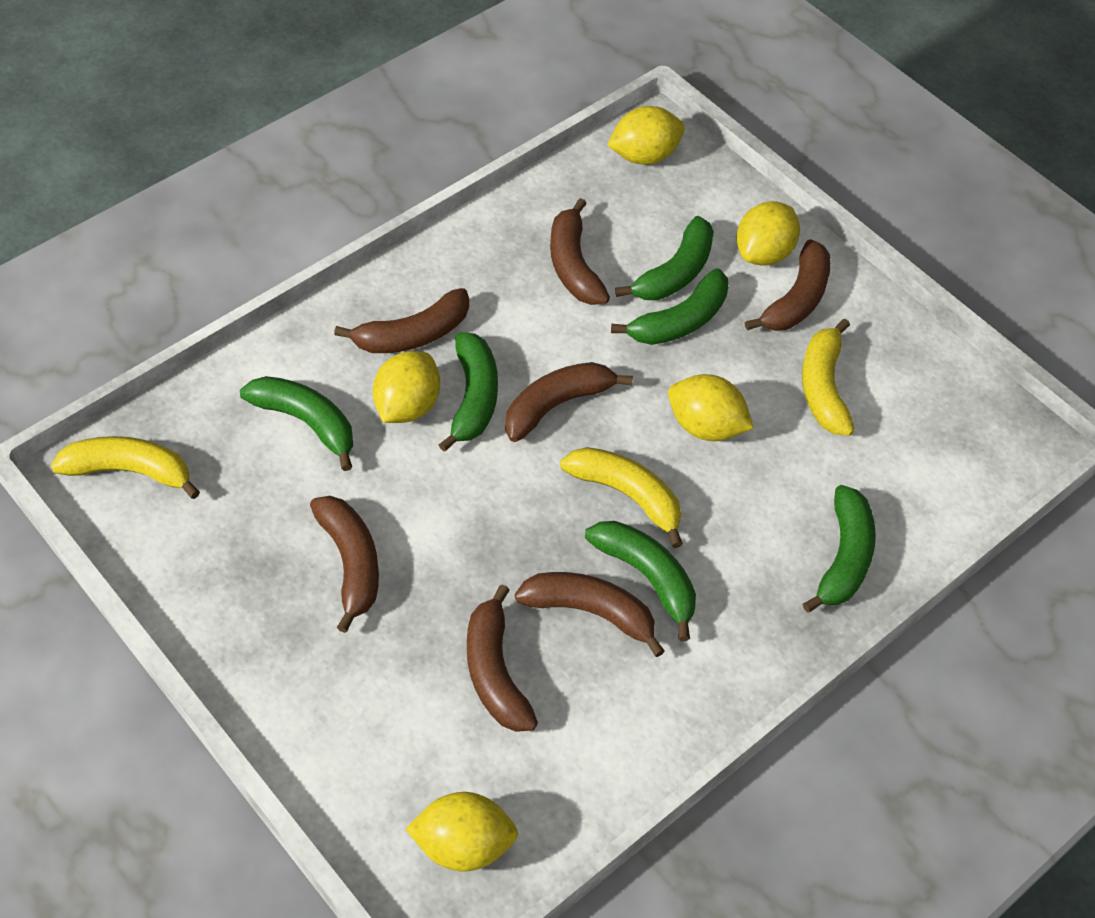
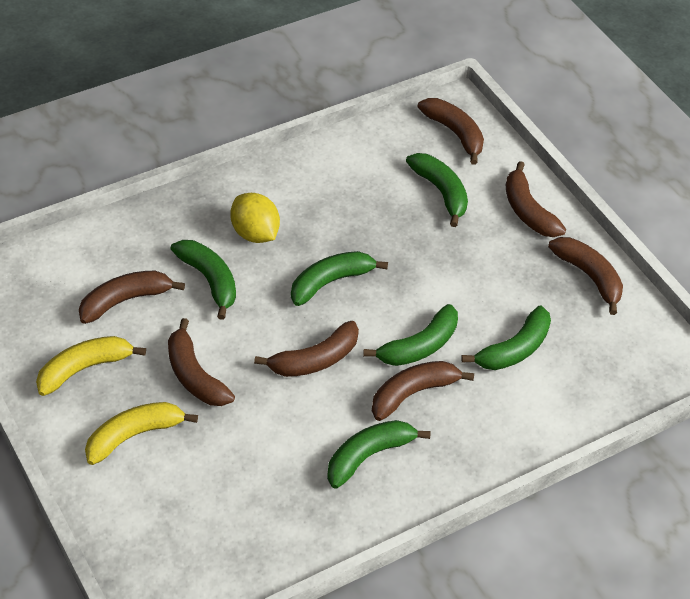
yellow banana: [51,436,200,499] [560,447,683,548] [802,319,855,436] = 3 -> [36,336,146,396] [85,402,198,465] = 2
yellow lemon: [373,351,440,423] [406,792,518,872] [607,106,685,165] [668,374,754,441] [736,201,800,266] = 5 -> [230,193,280,243] = 1

